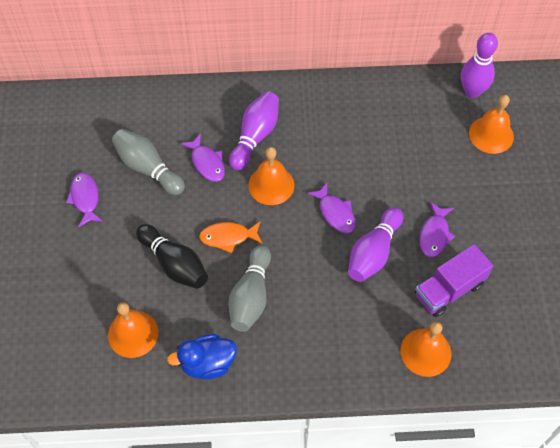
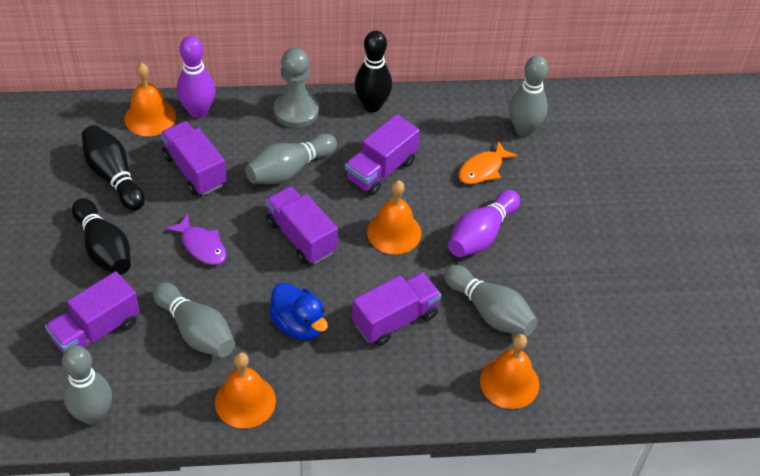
black bowling pin: [136,224,208,289] = 1 -> [72,198,131,275] [82,125,145,211] [354,31,392,112] = 3
grey bowling pin: [112,129,185,195] [229,245,271,332] = 2 -> [62,346,112,425] [153,282,235,358] [245,134,337,184] [444,265,538,336] [509,55,548,137] = 5
grey pawn: none = 0 -> [274,48,319,128] = 1
purple bowling pin: [229,91,279,170] [348,207,403,282] [461,33,498,98] = 3 -> [177,36,216,118] [448,190,520,257] = 2
purple fish: [66,173,103,227] [181,134,225,182] [307,183,356,234] [419,202,455,257] = 4 -> [166,214,226,265] = 1
purple truck: [415,244,493,317] = 1 -> [45,271,140,354] [160,121,227,195] [265,186,338,264] [345,114,420,196] [352,272,441,346] = 5

